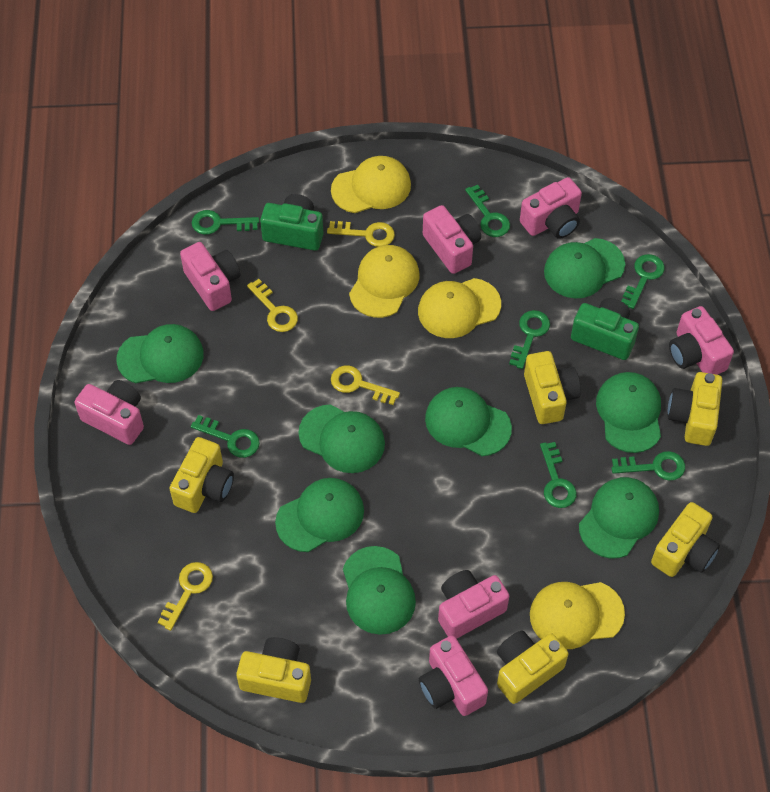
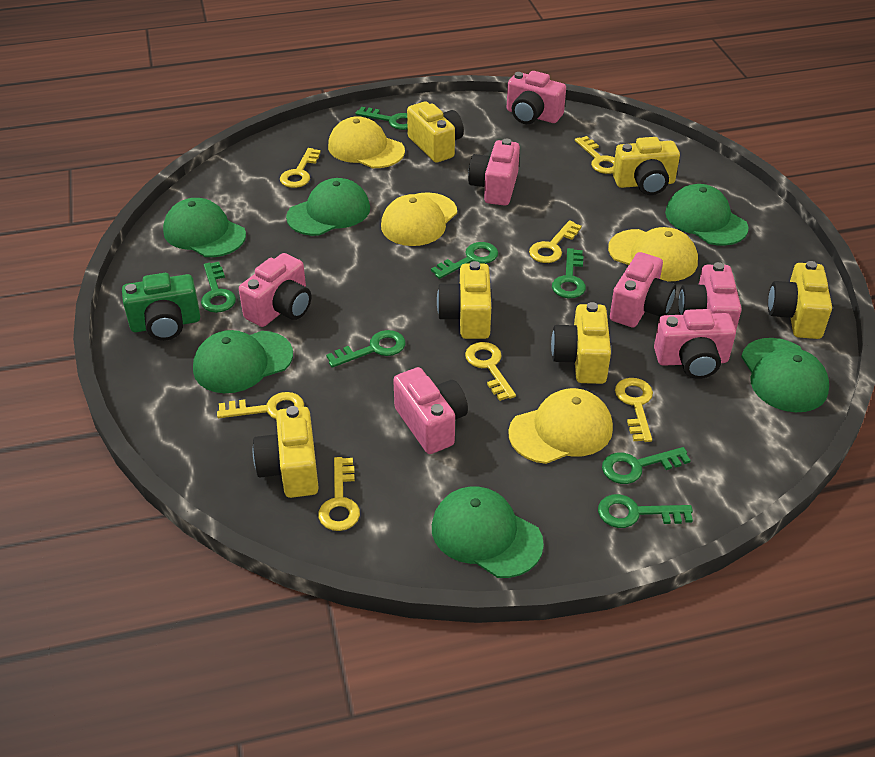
green camera: [260,194,324,251] [571,298,639,360] = 2 -> [122,273,200,341] = 1
green cap: [116,324,204,384] [275,478,364,552] [299,404,385,473] [343,546,416,635] [425,387,512,456] [544,238,625,298] [579,477,659,559] [596,372,661,453] = 8 -> [163,198,246,257] [193,330,293,393] [286,178,370,236] [432,486,544,578] [665,184,748,246] [741,338,829,412] = 6
yellow key: [158,562,213,631] [247,279,298,332] [327,221,395,247] [331,365,400,405] = 4 -> [217,392,304,419] [280,148,321,188] [318,457,360,531] [465,342,516,401] [529,220,582,263] [575,136,615,174] [615,378,653,442] = 7

